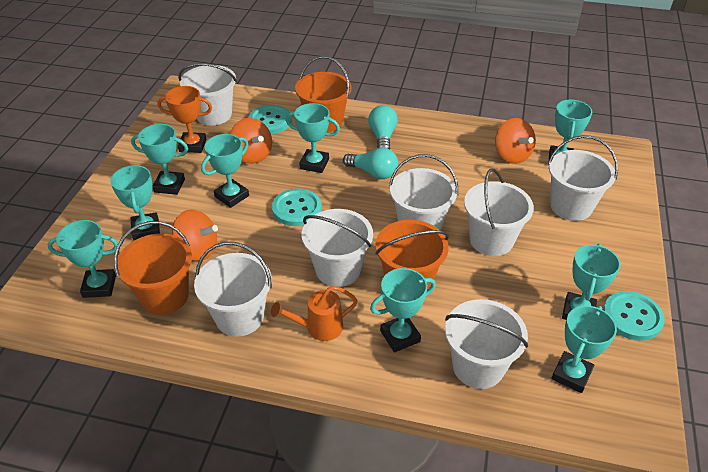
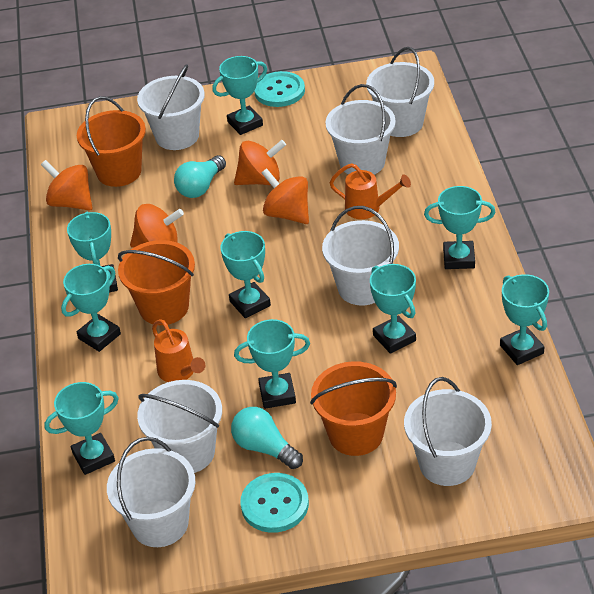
orange spinning top: [172,209,218,261] [230,118,272,164] [495,118,536,164] = 3 -> [41,160,92,211] [130,204,184,248] [234,140,286,185] [262,169,309,224] = 4
orange trophy: [158,86,212,153] = 1 -> none = 0
orange watering can: [271,286,358,341] = 1 -> [152,319,205,382] [329,163,411,219] = 2
turquoise button: [249,105,292,134] [272,189,322,226] [603,291,665,341] = 3 -> [240,473,309,533] [254,71,305,107] = 2

